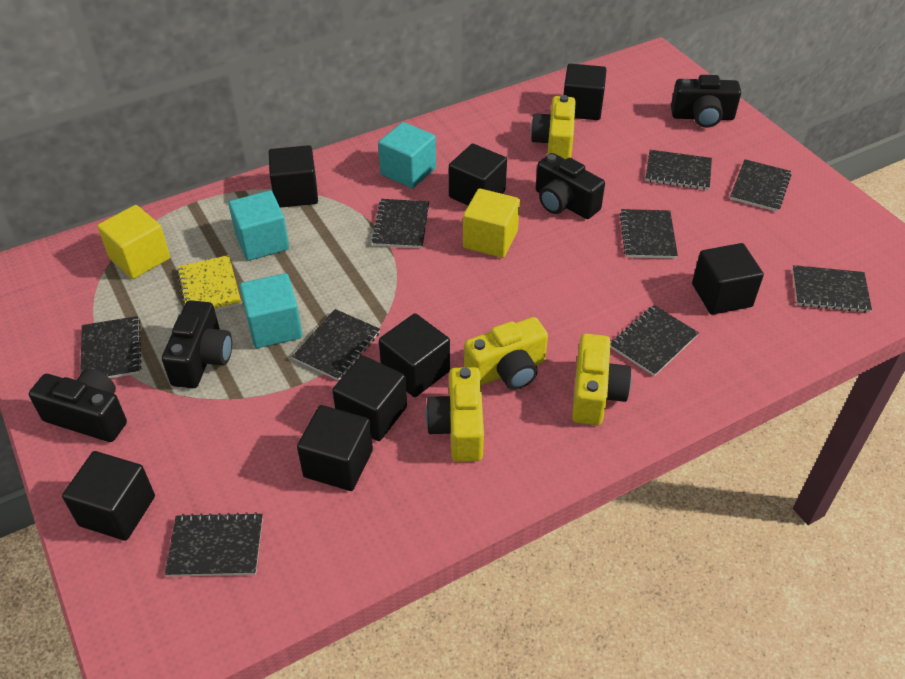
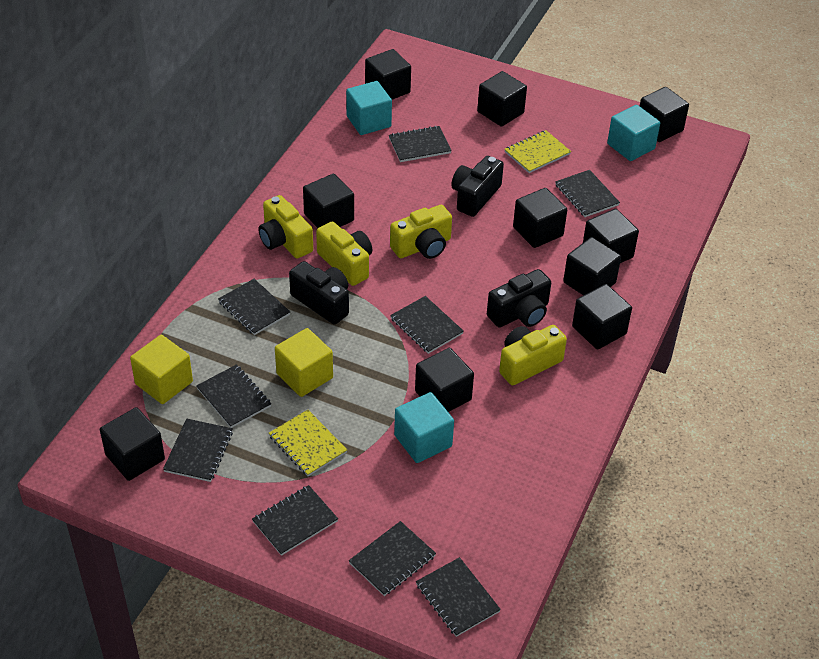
black camera: [29,369,127,442] [162,300,232,388] [536,153,605,219] [671,75,741,128] = 4 -> [289,261,349,325] [451,156,504,217] [487,269,551,327] = 3
black cube: [62,451,155,541] [269,145,318,208] [297,405,373,491] [332,355,407,441] [379,313,450,397] [449,143,507,205] [563,64,607,120] [692,243,764,315] = 8 -> [100,407,165,481] [303,174,354,228] [365,49,411,100] [415,348,474,412] [477,71,527,127] [513,188,567,248] [563,237,621,295] [572,284,632,350] [583,209,639,263] [640,87,689,142] = 10
yellow notebook: [177,255,241,311] = 1 -> [269,410,347,476] [504,130,571,173] = 2

